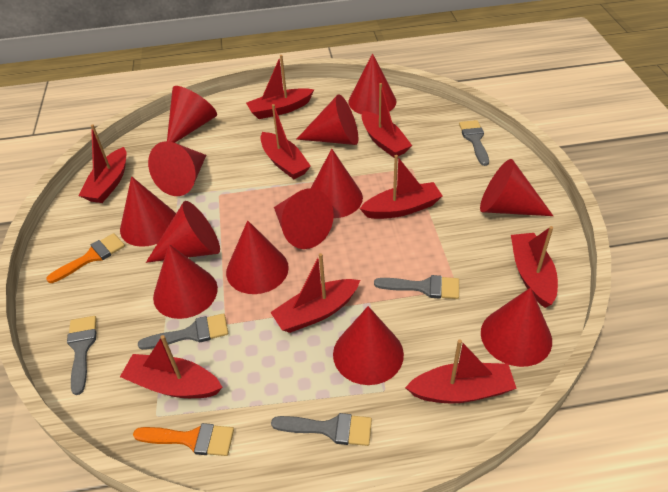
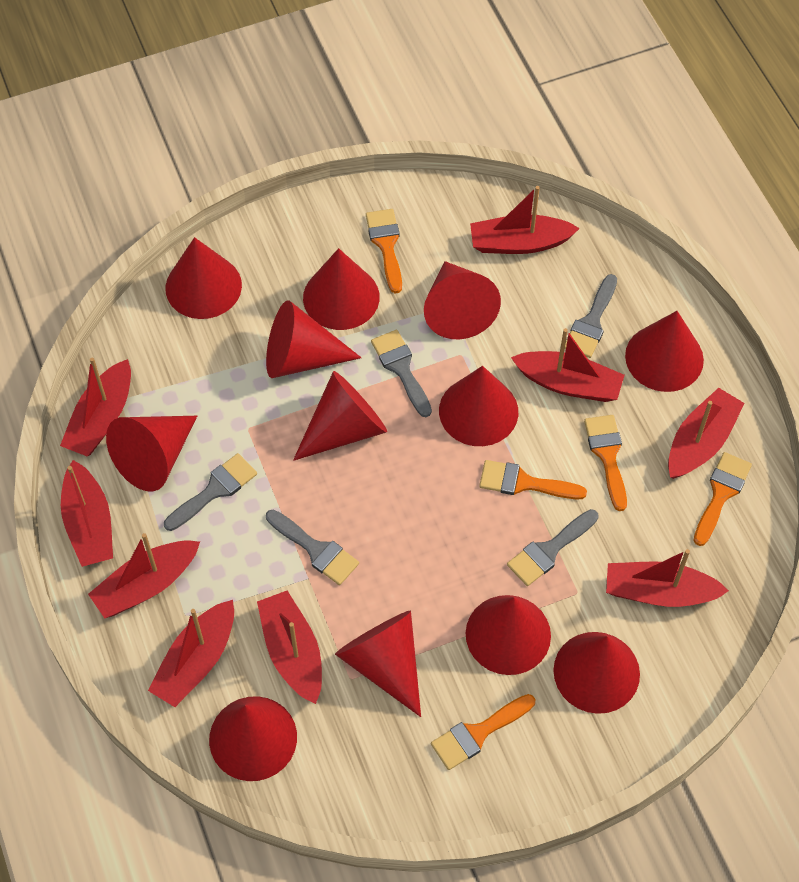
orange brush: [46,233,125,283] [133,423,234,456] = 2 -> [366,209,402,293] [431,694,535,770] [479,460,587,499] [584,415,627,511] [694,452,752,546] = 5
red cone: [120,176,176,247] [146,201,220,263] [148,141,206,196] [153,244,218,319] [167,86,217,143] [226,220,289,294] [274,188,334,249] [296,94,358,145] [311,149,363,218] [333,306,404,385] [348,53,397,115] [480,159,553,216] [481,287,552,367] = 13 -> [106,416,197,491] [165,237,242,319] [209,696,297,781] [266,300,362,378] [293,371,387,461] [303,248,380,330] [335,610,421,717] [424,261,501,339] [439,366,518,446] [466,595,551,675] [553,632,640,714] [625,311,704,392] = 12

